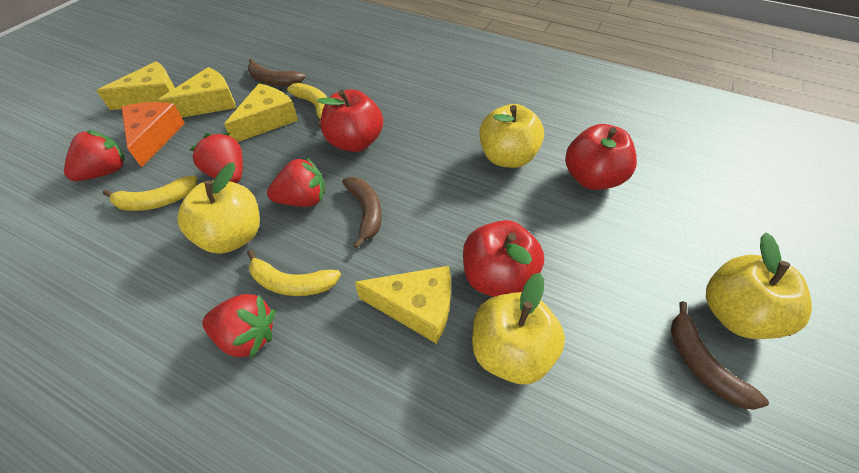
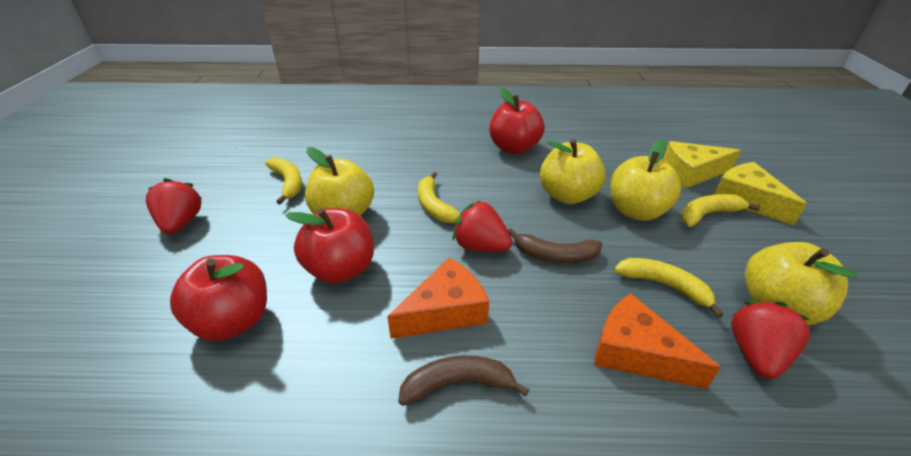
brown banana: [248,59,306,86] [342,177,382,249] [671,301,769,410] = 3 -> [398,355,529,406] [508,228,602,263] = 2
orange cheese: [121,102,185,168] = 1 -> [387,257,489,339] [594,293,721,389] = 2
red strawberry: [64,130,125,181] [190,133,243,183] [202,294,275,358] [267,157,325,207] = 4 -> [146,178,202,234] [453,200,512,252] [731,301,810,379] = 3
yellow banana: [103,176,197,211] [247,250,341,296] [287,83,328,127] = 3 -> [265,157,302,205] [418,172,460,223] [614,258,723,318] [681,194,760,227] = 4
yellow cheese: [96,61,175,110] [157,67,236,118] [224,84,298,142] [355,266,451,344] = 4 -> [663,141,741,188] [714,162,807,225] = 2

